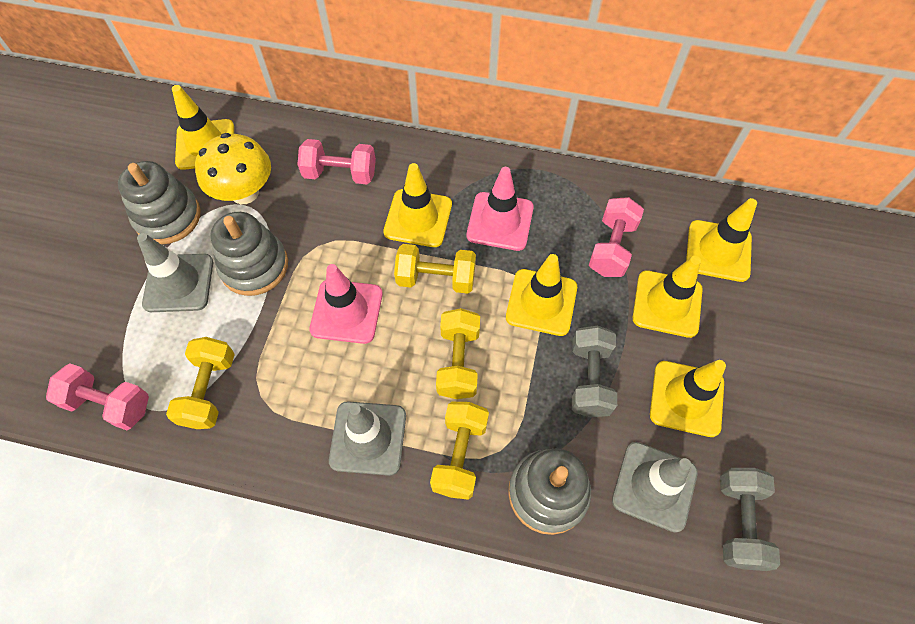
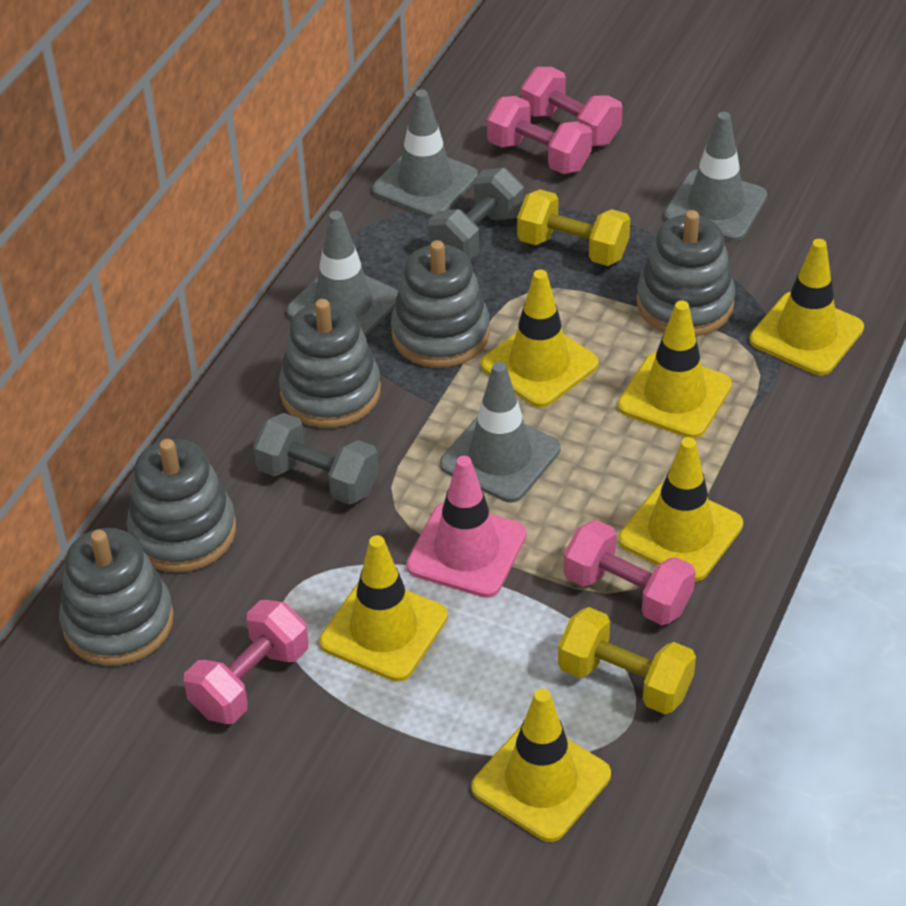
grey stacking toy: [118,161,201,244] [210,212,288,296] [508,449,591,535] = 3 -> [59,528,174,666] [127,439,236,572] [279,299,381,428] [391,240,490,368] [636,210,735,336] = 5
grey traffic cone: [137,233,213,312] [329,401,406,476] [612,442,698,533] = 3 -> [287,211,398,336] [372,90,478,218] [440,362,561,503] [664,112,767,241] = 4
pink dumbbell: [46,363,149,430] [297,139,376,184] [589,197,644,277] = 3 -> [184,600,308,724] [487,96,592,174] [521,67,622,146] [564,520,696,625] = 4
pink traffic cone: [309,264,383,344] [467,167,534,251] = 2 -> [406,456,526,598] = 1
yellow dumbbell: [166,337,235,429] [394,244,476,294] [430,402,489,500] [436,308,480,399] = 4 -> [517,189,630,266] [558,607,696,714] = 2
yellow mushroom: [195,133,271,204] = 1 -> none = 0

